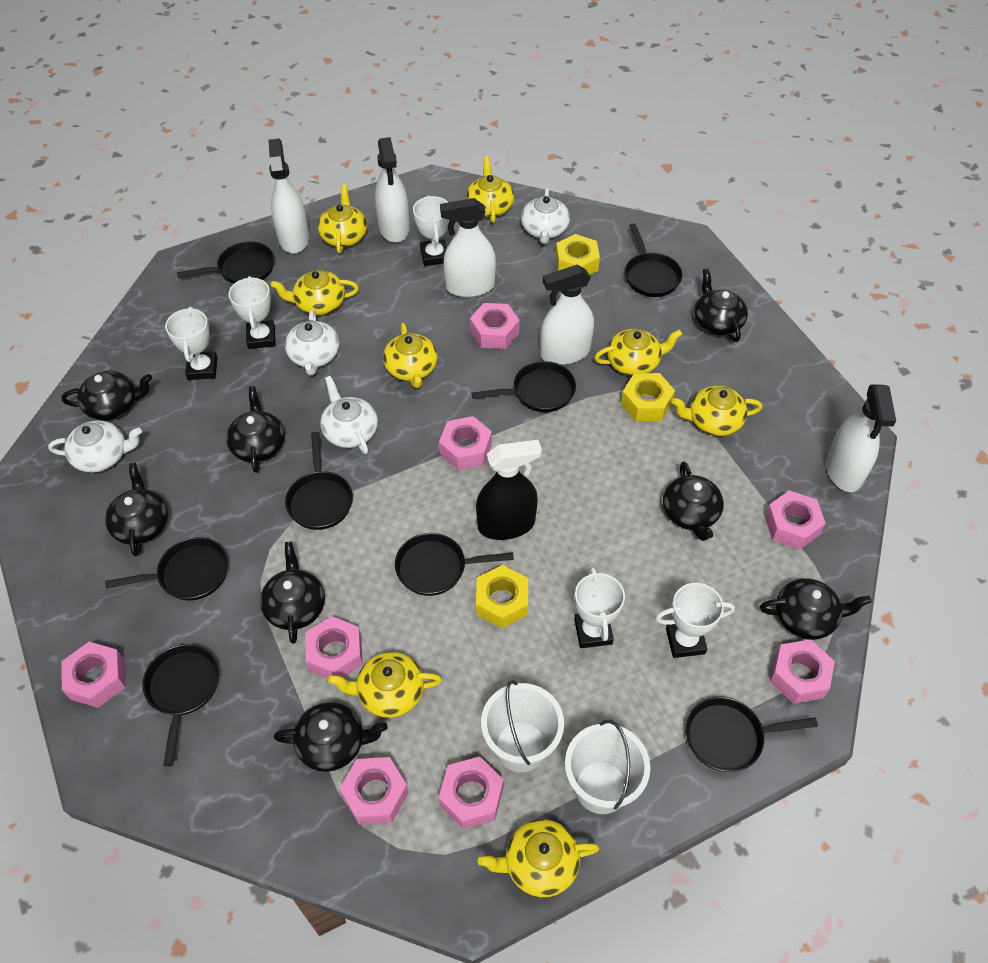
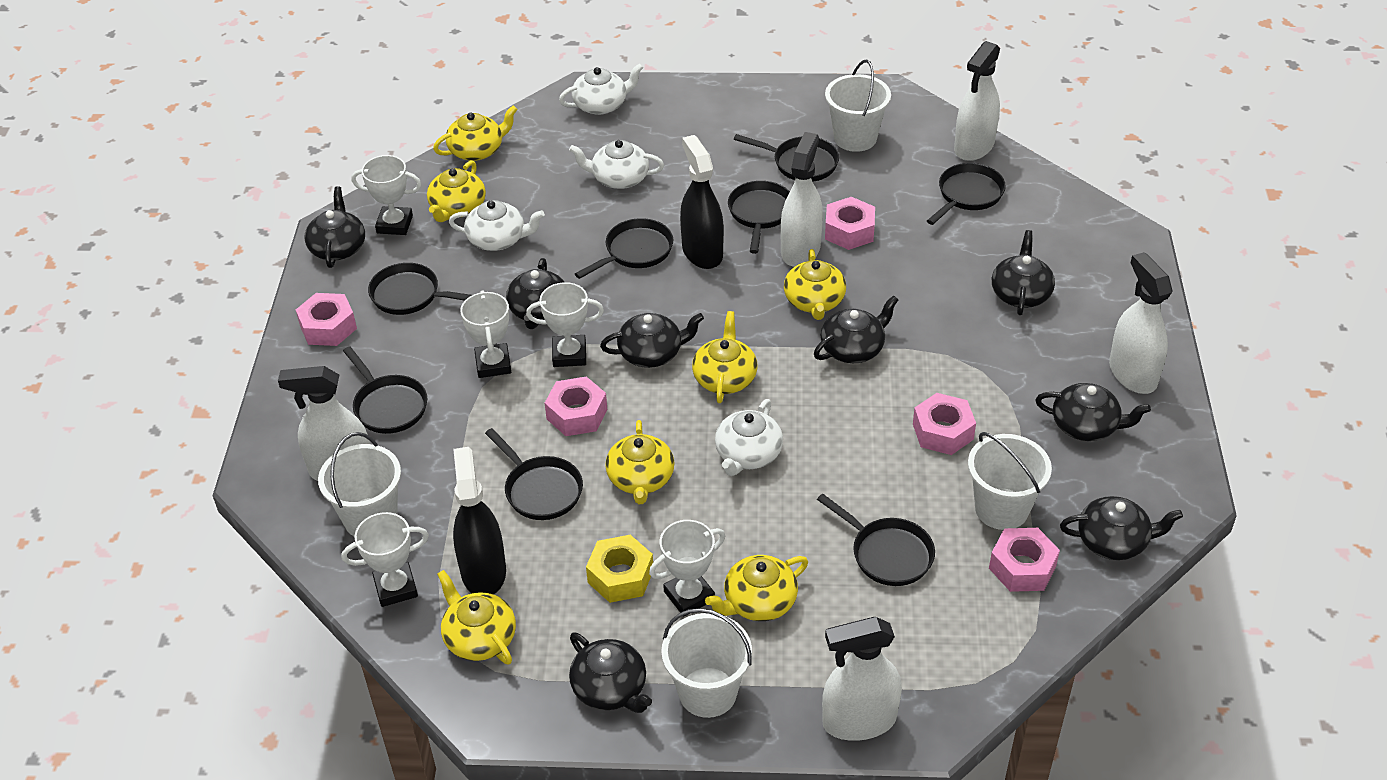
black spray bottle: [476,440,542,540] = 1 -> [453,447,506,595] [680,135,724,269] = 2
pink nut: [61,642,125,708] [305,616,363,678] [339,757,409,825] [439,416,492,470] [439,756,504,829] [470,303,520,349] [765,490,826,550] [770,639,835,704] = 8 -> [296,293,357,346] [545,376,607,436] [825,197,875,250] [913,393,976,455] [989,528,1060,592] = 5
white bucket: [481,680,564,772] [565,720,650,814] = 2 -> [318,432,401,536] [661,608,752,718] [825,60,891,152] [968,432,1052,530] = 4
yellow nut: [476,565,528,628] [556,234,600,275] [621,373,675,421] = 3 -> [586,535,653,603] = 1
yellow teapot: [270,270,359,315] [318,184,367,253] [328,652,442,718] [383,323,438,388] [466,156,514,223] [478,819,599,897] [594,329,682,376] [672,386,762,436] = 8 -> [427,160,486,222] [433,105,518,161] [437,570,516,665] [605,420,674,504] [692,311,757,403] [705,555,808,621] [784,249,846,320] = 7

